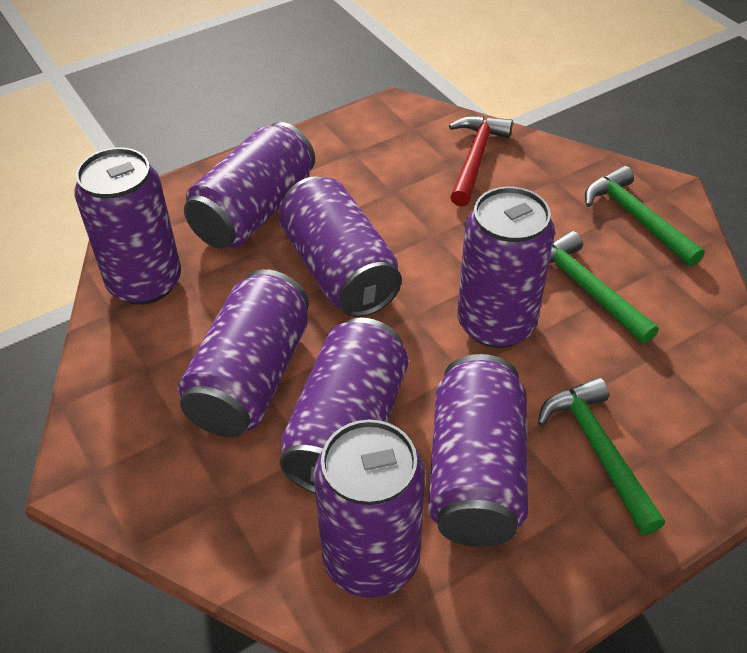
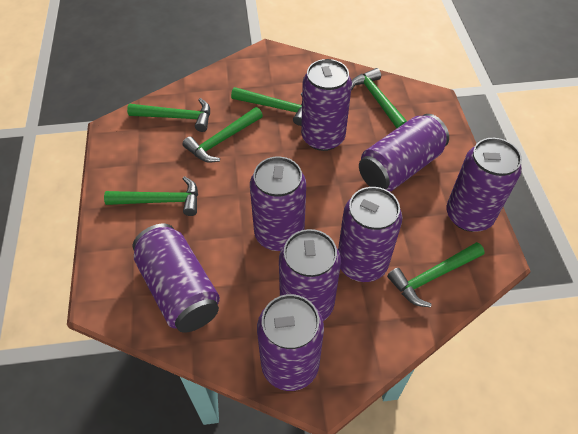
green hammer: [538,377,665,535] [549,231,659,344] [585,166,705,267] = 3 -> [104,176,198,216] [127,98,210,132] [183,107,263,163] [231,87,302,126] [351,68,407,128] [387,242,485,307] = 6
red hammer: [449,116,513,207] = 1 -> none = 0

